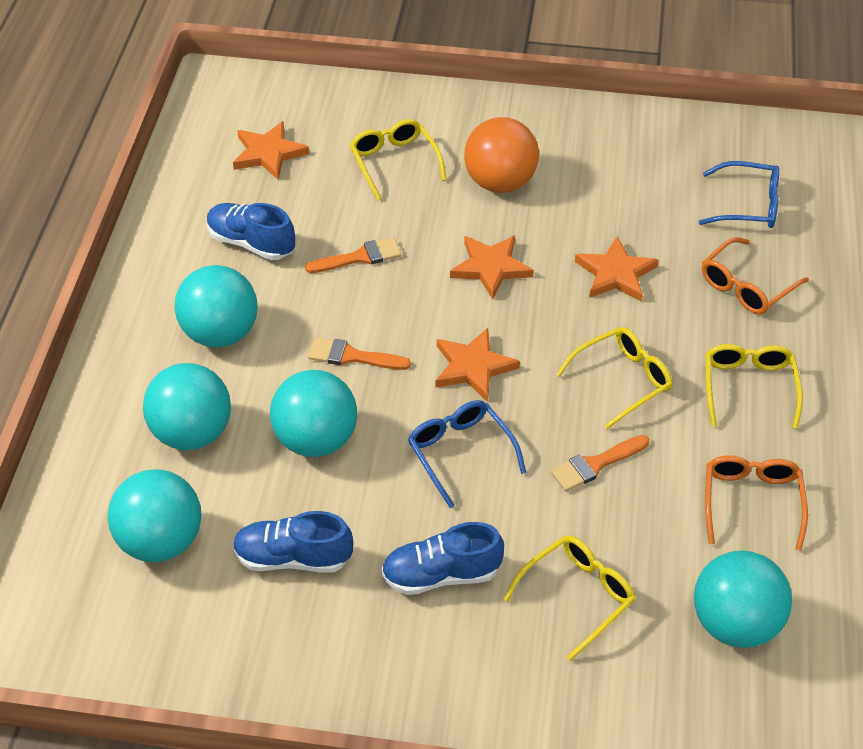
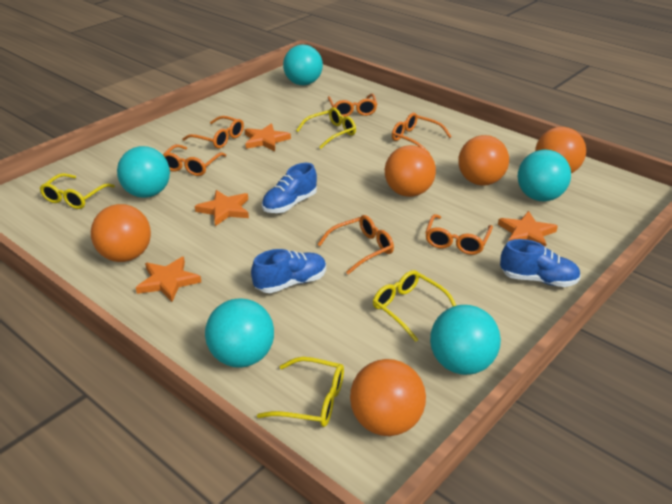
blue glasses: [408,400,526,508] [699,161,779,228] = 2 -> none = 0
orange ball: [464,117,539,193] = 1 -> [91,204,151,262] [350,359,426,436] [385,145,436,197] [458,135,509,186] [535,127,586,173] = 5
orange brush: [305,237,402,273] [308,337,411,370] [550,435,649,492] = 3 -> none = 0
orange glasses: [702,237,809,314] [705,455,808,551] = 2 -> [163,144,226,176] [183,116,244,148] [317,215,394,274] [328,94,378,117] [392,113,452,154] [425,214,493,255] = 6

